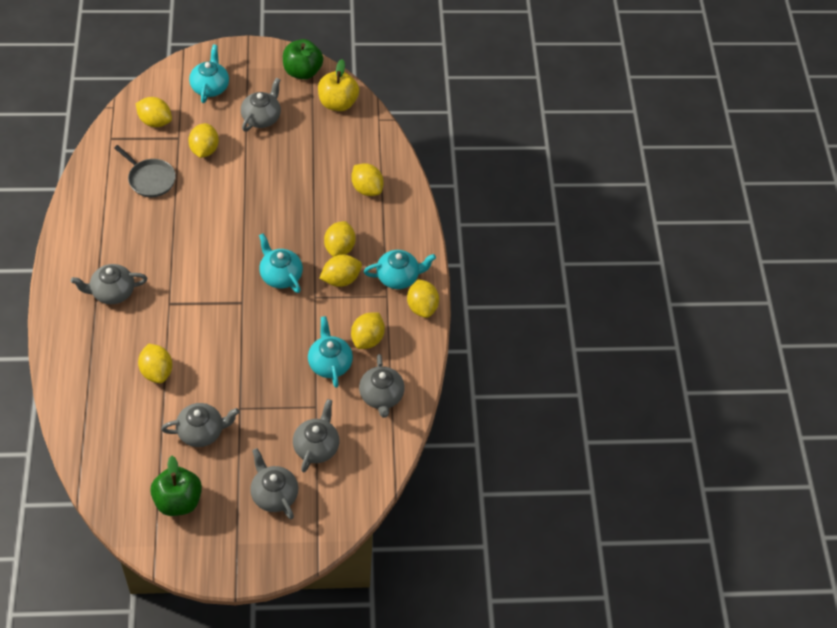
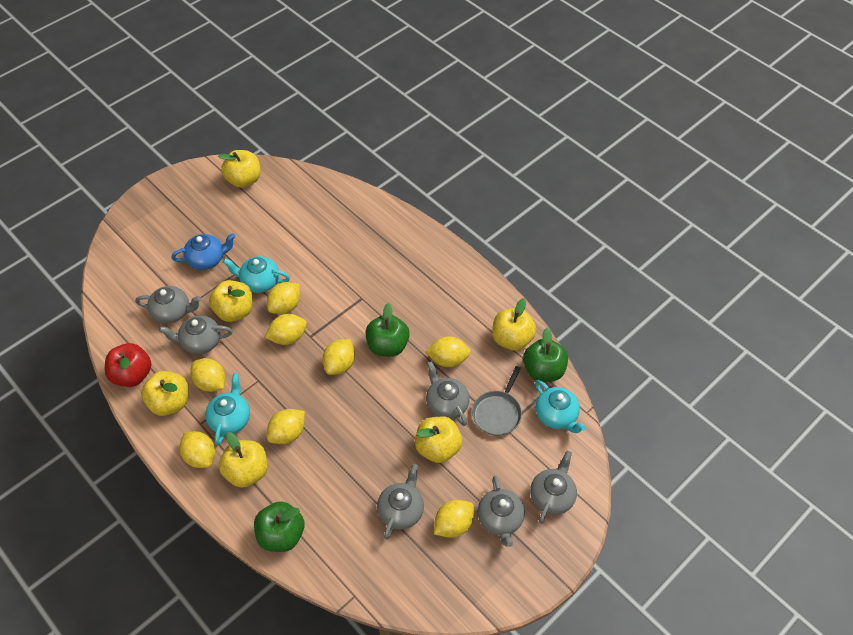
blue teapot: none = 0 -> [171,233,236,270] = 1
green apple: [150,456,202,516] [283,39,323,80] = 2 -> [254,502,304,552] [365,303,410,357] [523,328,568,382] = 3
red apple: none = 0 -> [105,343,151,387] = 1
turquoise teapot: [189,45,229,103] [259,234,303,293] [308,316,353,388] [364,250,436,289] = 4 -> [205,373,250,445] [223,256,290,293] [535,380,586,433] = 3
yellow apple: [318,59,359,111] = 1 -> [141,371,188,416] [209,280,253,322] [218,150,261,188] [219,432,268,488] [415,416,462,463] [492,298,536,351] = 6

